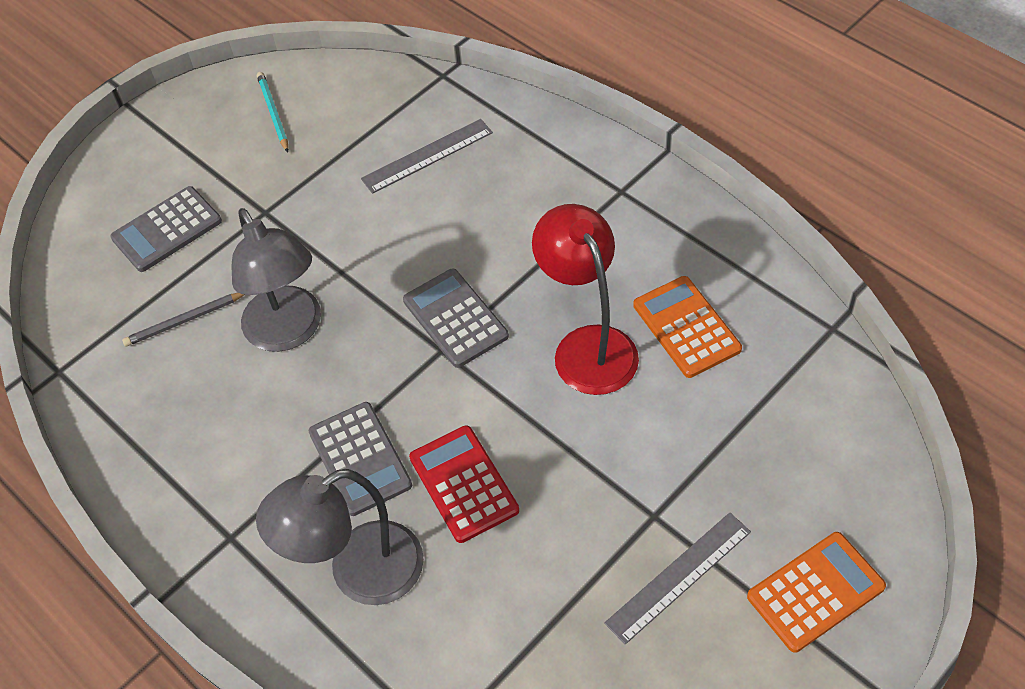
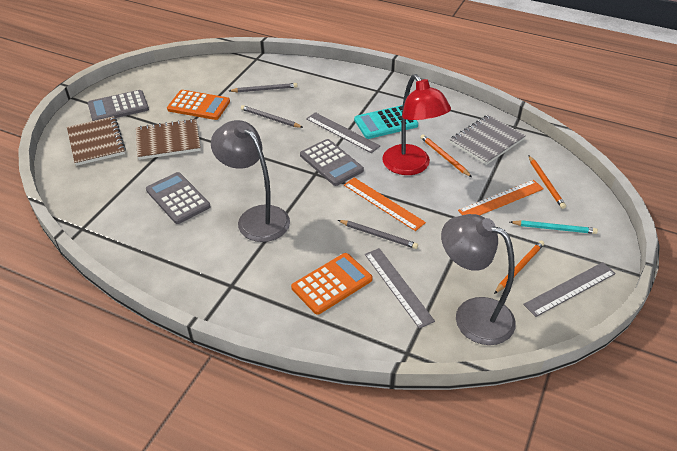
brown notebook: none = 0 -> [67,116,126,166] [136,119,201,160] = 2
grey notebook: none = 0 -> [450,115,526,165] = 1
grey pencil: [122,293,244,347] = 1 -> [229,83,298,92] [241,105,303,128] [338,220,418,249] = 3
grey ruler: [361,119,493,194] [604,512,751,644] = 2 -> [306,112,380,153] [365,248,435,329] [523,262,616,317] = 3
orange pencil: none = 0 -> [420,134,472,177] [494,240,544,294] [529,156,566,209] = 3
orange ruler: none = 0 -> [344,177,426,231] [458,180,544,215] = 2
red calculator: [409,425,519,543] = 1 -> none = 0
turquoise calculator: none = 0 -> [354,105,418,139] = 1

